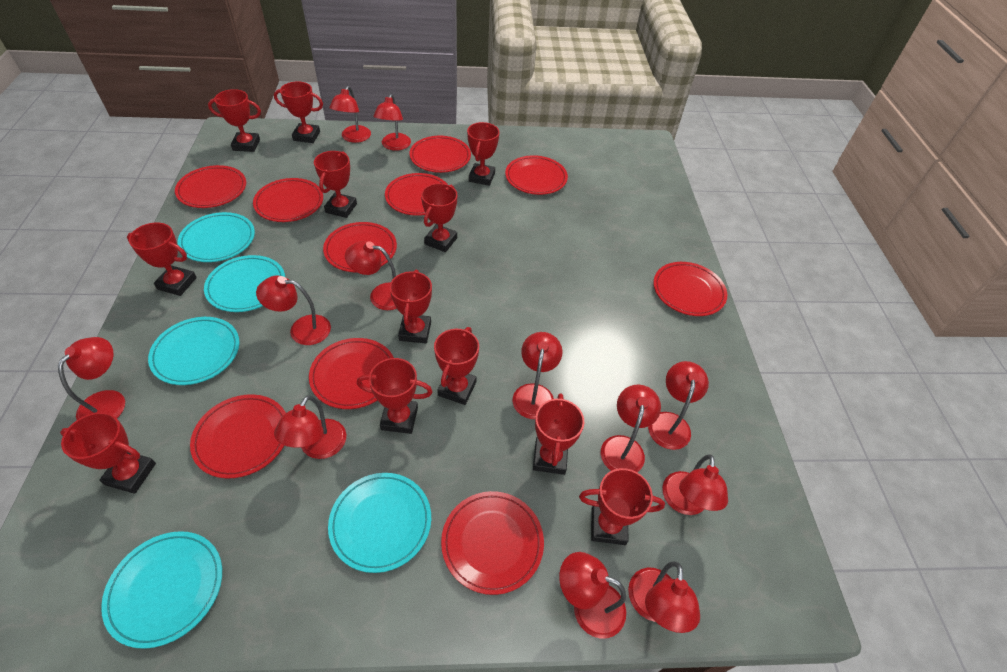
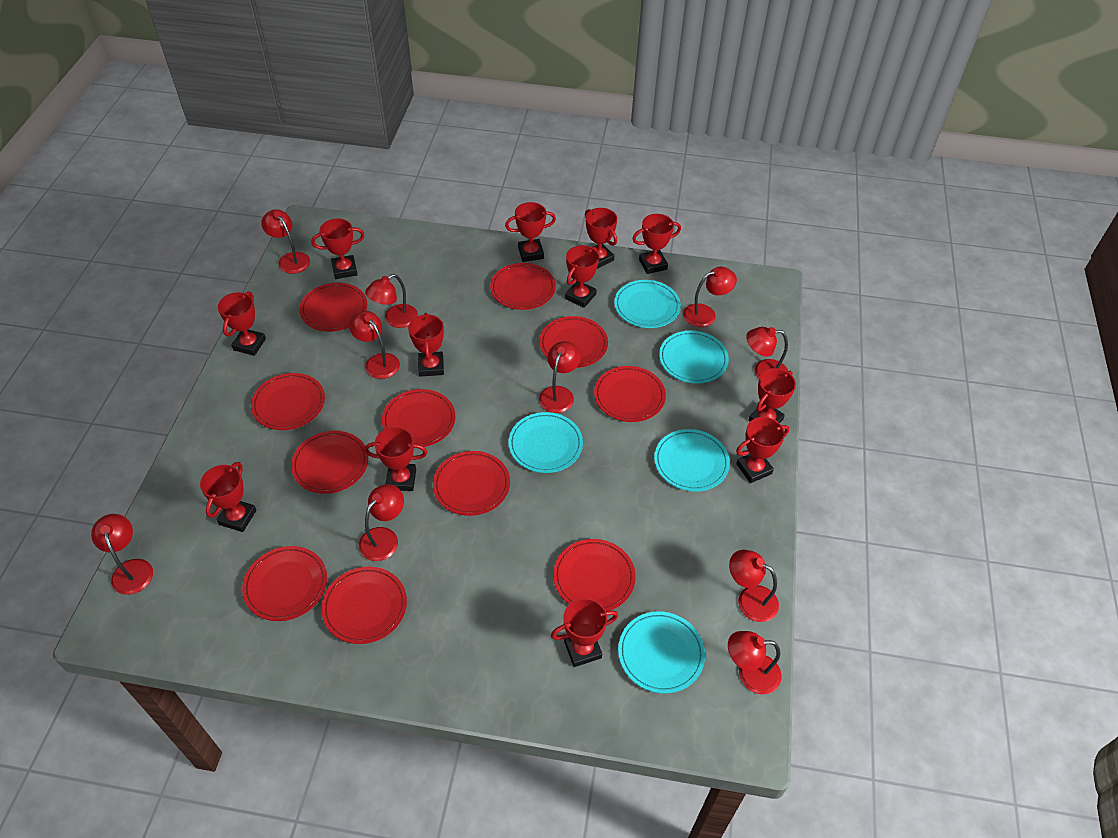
red lamp: [58,337,125,420] [256,275,331,345] [274,396,346,459] [329,86,371,143] [345,241,397,310] [373,94,411,151] [513,332,562,419] [559,552,626,639] [601,385,661,472] [628,561,700,633] [648,361,709,450] [662,454,728,515] = 12 -> [91,514,153,595] [261,209,310,274] [349,311,400,379] [359,484,404,561] [365,274,418,328] [539,341,581,413] [683,267,737,327] [728,631,781,694] [729,550,779,622] [746,327,788,379] = 10
red plate: [175,165,246,208] [190,394,286,478] [253,178,323,222] [309,338,394,409] [323,222,397,272] [385,173,448,216] [410,136,471,173] [441,491,544,595] [505,155,568,195] [653,262,727,316] = 10 -> [242,546,327,621] [251,373,325,430] [291,431,368,494] [300,283,368,332] [321,567,407,644] [382,389,456,448] [433,451,510,516] [490,263,556,310] [539,316,608,368] [553,539,636,611] [594,366,666,422] = 11

